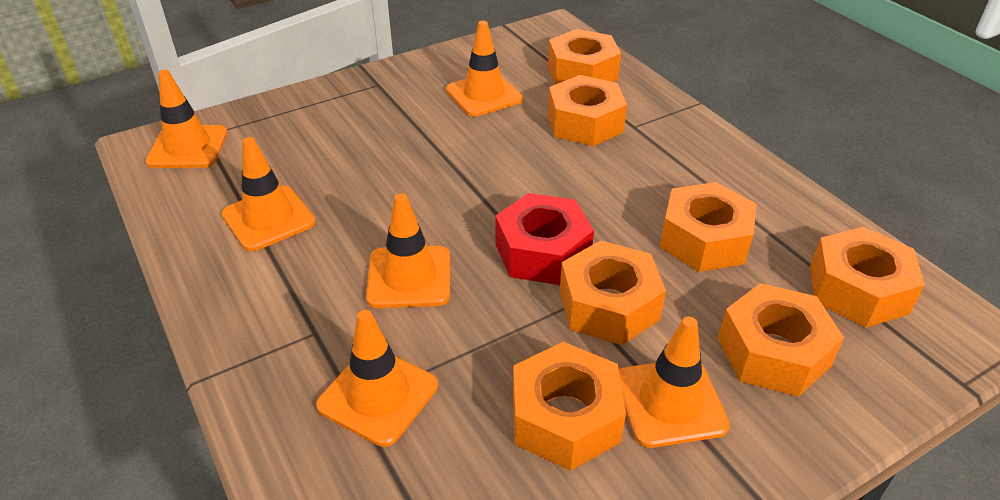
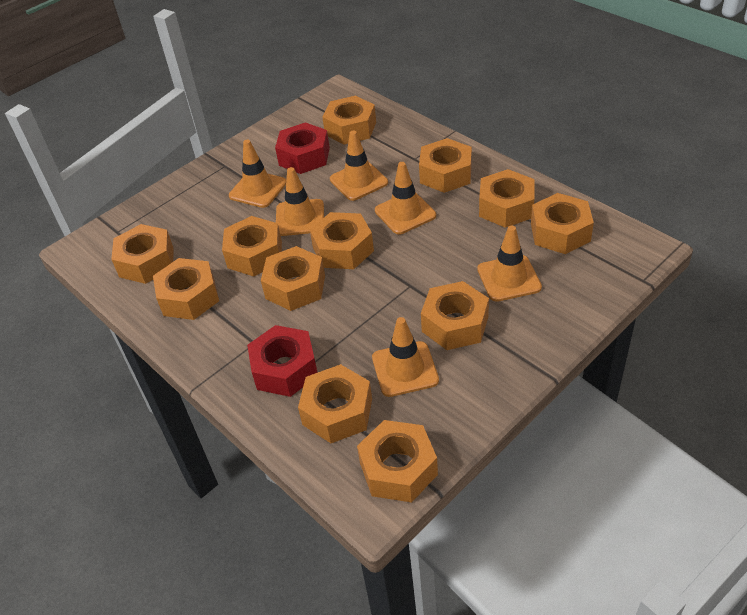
orange nut: [513,342,626,471] [548,29,621,85] [548,75,627,146] [560,240,666,345] [660,182,757,272] [718,283,844,397] [810,227,925,328] = 7 -> [111,224,174,284] [153,258,219,320] [222,216,282,277] [261,246,325,311] [298,364,372,443] [310,212,374,269] [322,96,376,145] [357,420,438,502] [419,138,472,193] [421,281,489,350] [479,169,535,228] [531,193,594,254] = 12
red nut: [495,193,594,285] = 1 -> [247,325,318,397] [275,122,330,174] = 2

